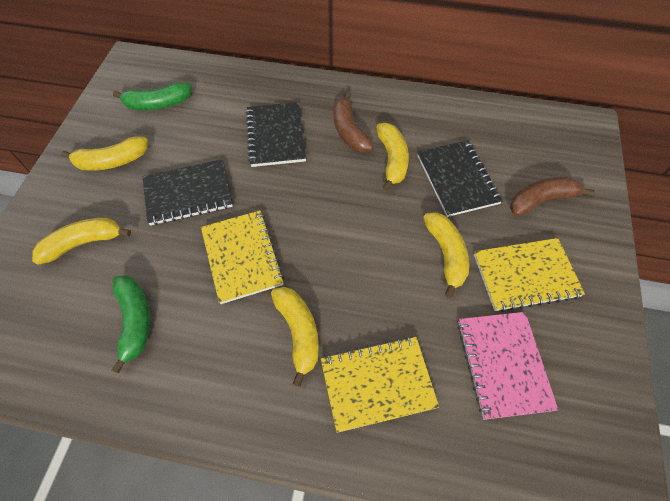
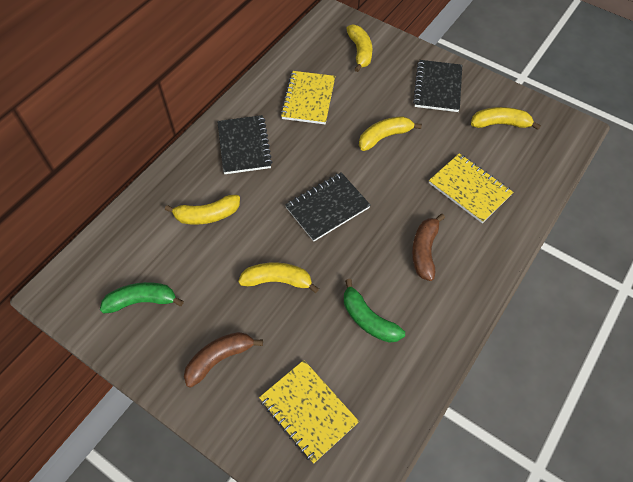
pink notebook: [458,312,558,420] = 1 -> none = 0

